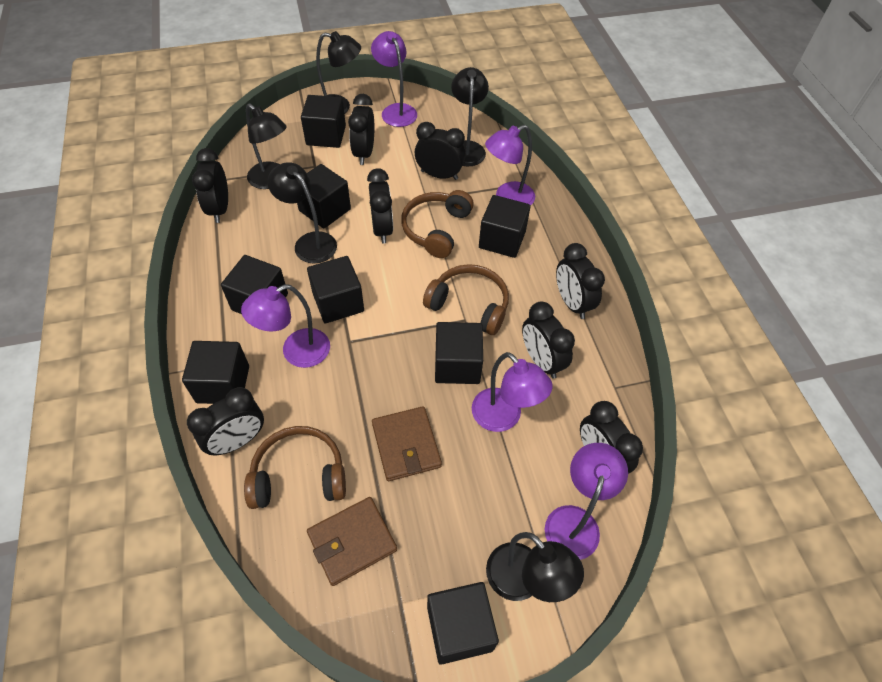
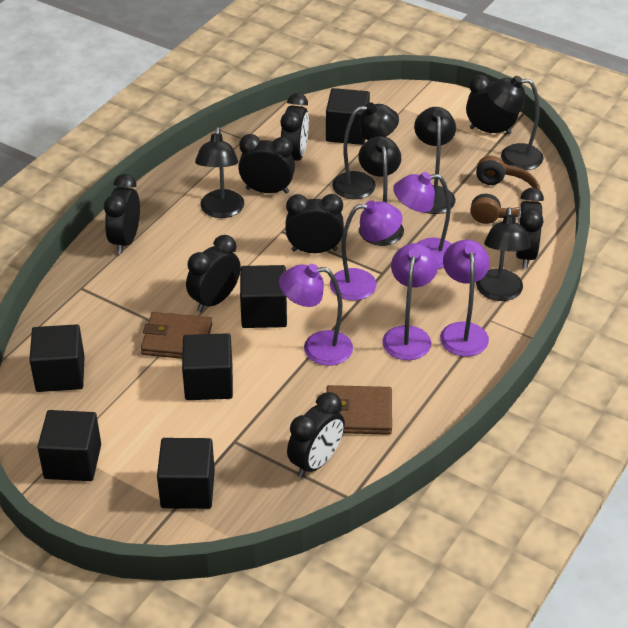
black cube: [182,341,249,404] [221,255,288,314] [297,164,351,228] [301,95,346,148] [307,256,364,323] [427,582,499,665] [435,322,483,384] [479,195,531,258] = 8 -> [29,324,85,392] [37,410,101,481] [157,438,215,509] [182,333,233,400] [240,265,287,328] [326,88,370,145] = 6
black lamp: [246,103,286,189] [267,162,337,263] [316,31,361,114] [451,67,489,167] [486,532,584,602] = 5 -> [195,127,244,218] [332,102,399,199] [359,136,404,246] [414,107,456,214] [476,207,531,301] [487,76,544,170] = 6
brown headphones: [244,426,346,509] [401,190,474,258] [423,264,509,335] = 3 -> [470,156,540,224] = 1

